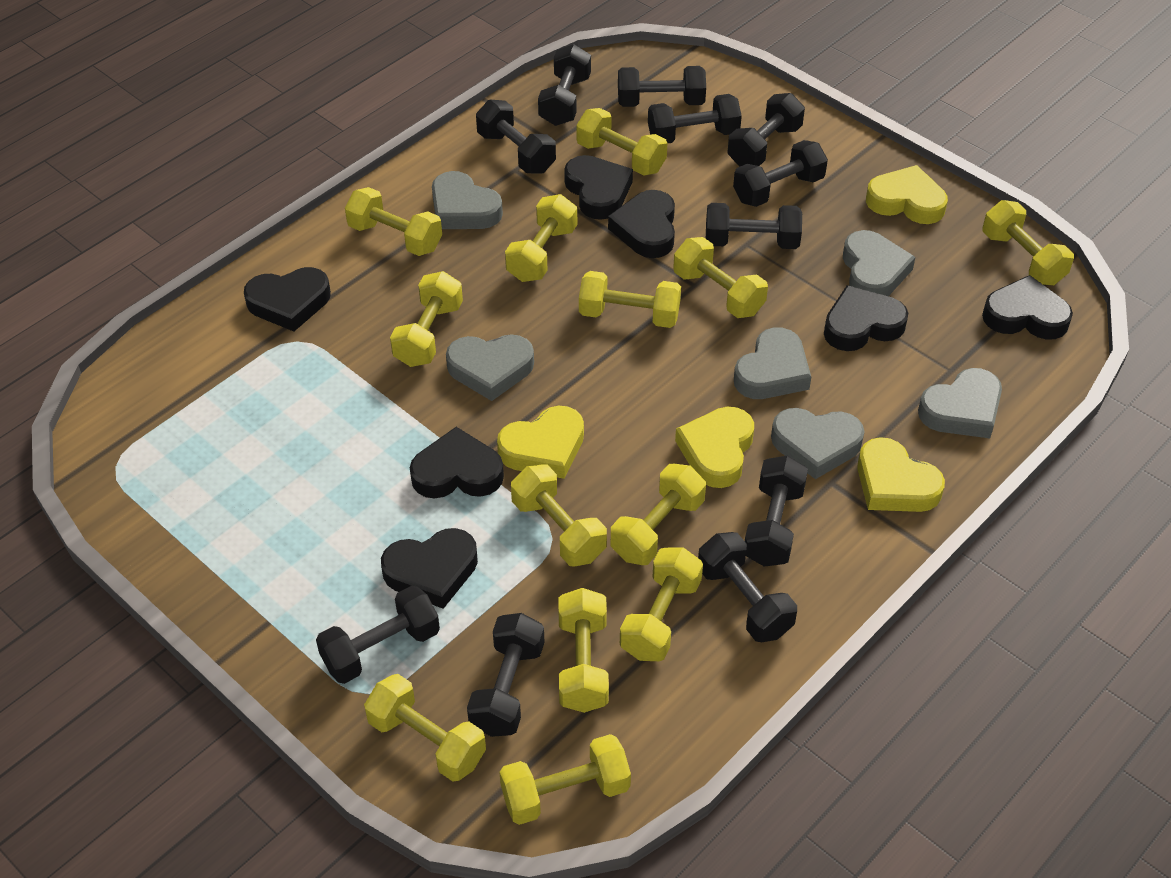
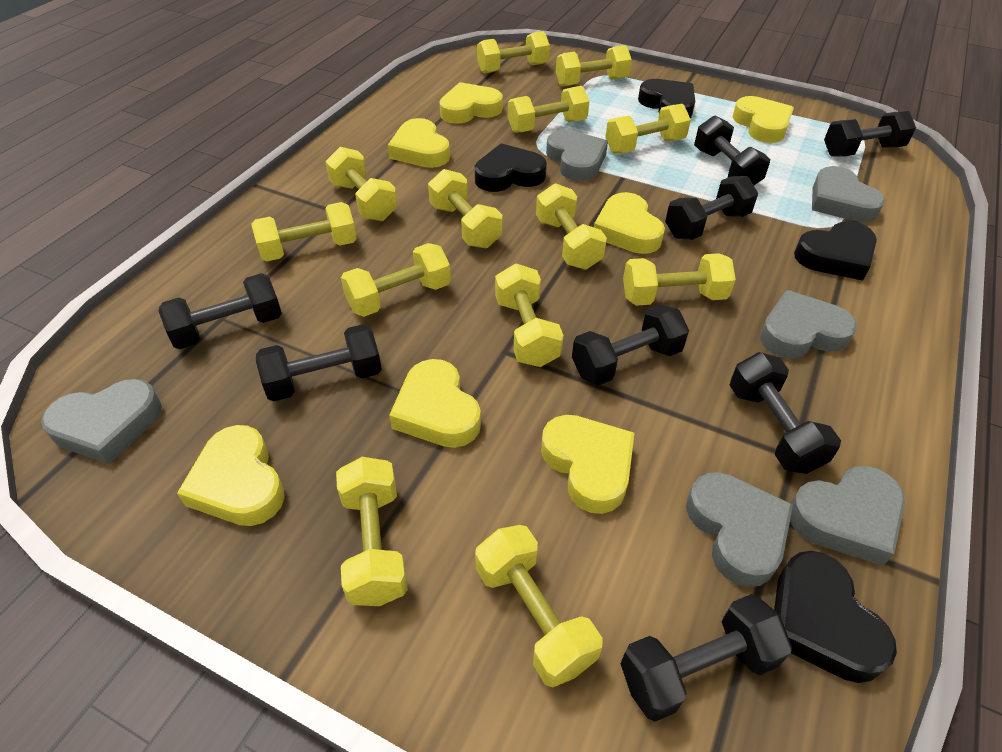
black dumbbell: [316,586,440,684] [467,613,544,737] [476,100,556,174] [538,44,591,126] [618,66,706,107] [648,94,742,143] [698,532,797,642] [706,203,802,249] [728,93,805,167] [733,140,828,207] [745,456,808,567] = 11 -> [159,273,282,349] [256,324,382,402] [572,304,689,385] [621,594,792,722] [665,176,758,240] [694,115,770,185] [729,352,841,474] [824,111,916,156] = 8
black heart: [244,267,331,331] [381,528,478,609] [410,427,504,499] [564,155,633,220] [608,190,675,258] [824,285,908,351] [982,275,1073,340] = 7 -> [475,143,547,192] [638,79,695,118] [774,551,897,683] [794,221,877,281] = 4
yellow heart: [497,406,584,479] [675,407,754,488] [857,437,945,512] [866,165,948,224] = 4 -> [177,425,285,526] [388,118,450,168] [389,359,481,448] [439,82,503,124] [541,415,634,514] [594,192,665,254] [732,96,794,143] = 7

